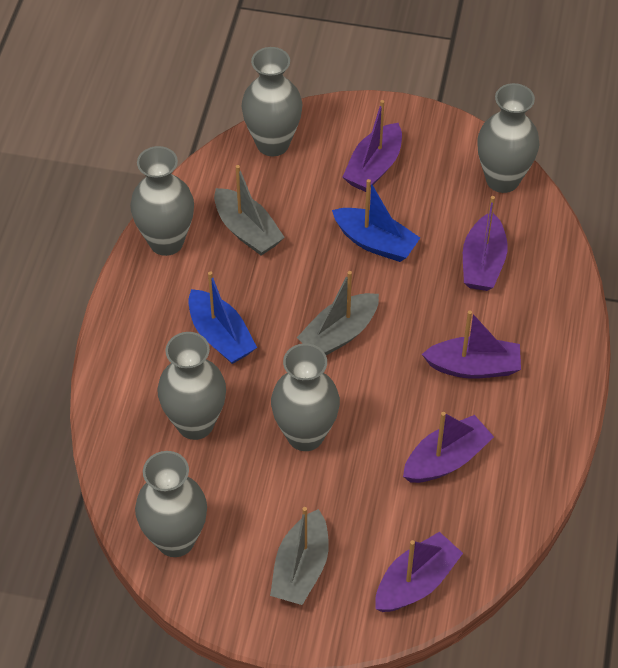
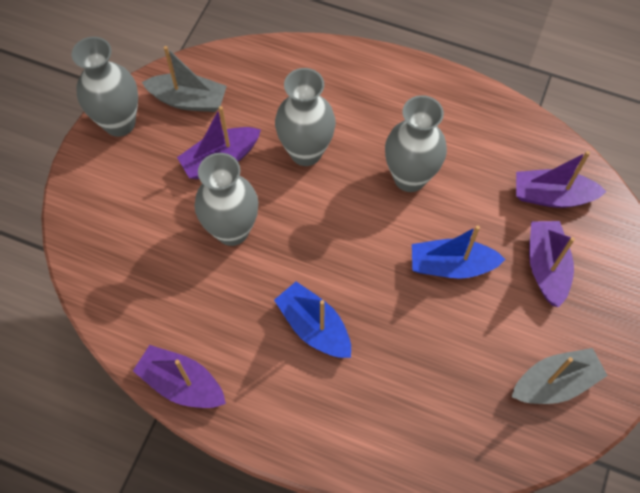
grey boat: [214,165,285,255] [270,507,329,605] [297,271,379,355] = 3 -> [142,46,227,112] [511,348,608,404] = 2
grey vase: [130,146,194,256] [135,451,207,557] [157,332,226,440] [241,47,302,156] [271,343,340,451] [477,83,540,193] = 6 -> [72,37,138,137] [195,153,258,246] [275,68,336,166] [385,95,447,192] = 4
purple boat: [343,100,402,192] [375,532,463,612] [403,412,494,483] [422,310,521,379] [463,196,508,291] = 5 -> [133,345,226,408] [177,106,261,179] [516,151,607,208] [529,221,575,307] = 4

